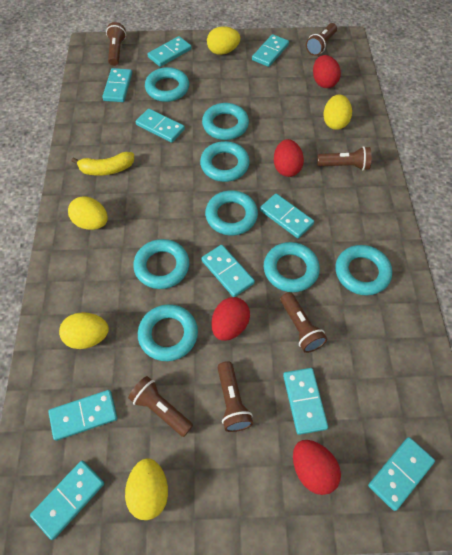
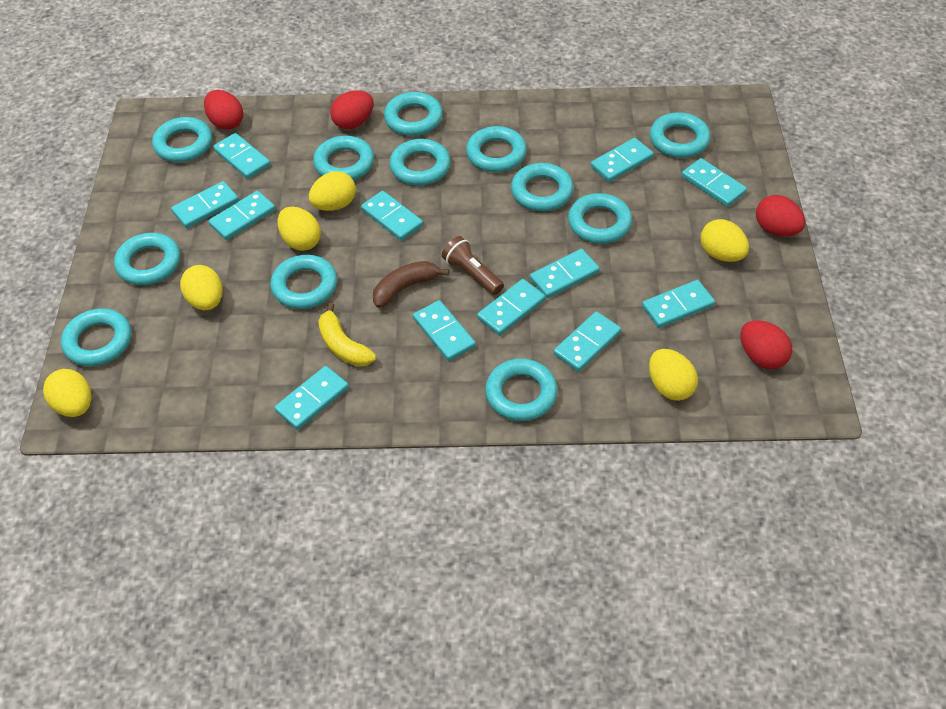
brown banana: none = 0 -> [373,261,449,308] = 1
brown flashlight: [106,22,126,66] [128,376,193,437] [218,361,253,432] [280,292,327,353] [306,23,337,56] [317,146,371,171] = 6 -> [442,236,504,295] = 1
turquoise domino: [30,461,104,540] [48,390,118,441] [102,68,132,102] [136,108,185,143] [148,36,192,67] [201,245,255,297] [252,34,289,67] [260,194,314,238] [283,368,328,435] [368,437,435,511] = 10 -> [171,181,239,228] [208,191,276,240] [213,133,270,179] [274,366,349,430] [361,191,423,241] [413,300,476,361] [477,279,545,336] [530,249,600,298] [553,311,621,372] [590,138,654,182] [642,280,715,328] [681,158,747,207] = 12
turquoise ring: [133,239,189,289] [138,304,198,361] [145,67,189,102] [200,141,250,182] [202,103,249,140] [205,190,258,236] [264,242,320,292] [335,245,392,295] = 8 -> [61,308,131,367] [114,233,180,285] [152,117,212,162] [270,255,337,309] [313,136,374,180] [384,92,443,136] [389,139,451,185] [466,126,527,172] [485,359,558,421] [511,163,574,211] [568,193,632,244] [650,112,711,158] = 12
yellow egg: [59,312,109,349] [68,196,108,230] [125,458,168,520] [207,26,240,55] [323,94,352,130] = 5 -> [43,369,92,417] [180,265,223,310] [277,207,321,251] [309,171,356,211] [649,349,698,401] [701,219,749,262] = 6

